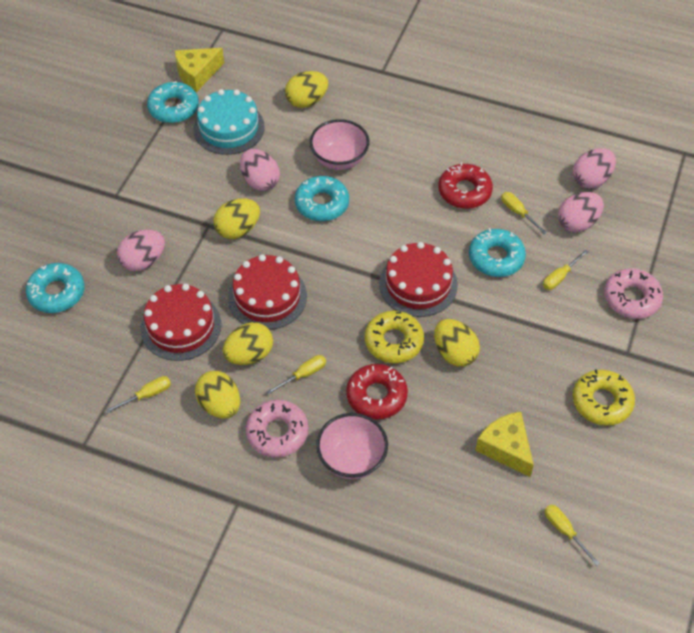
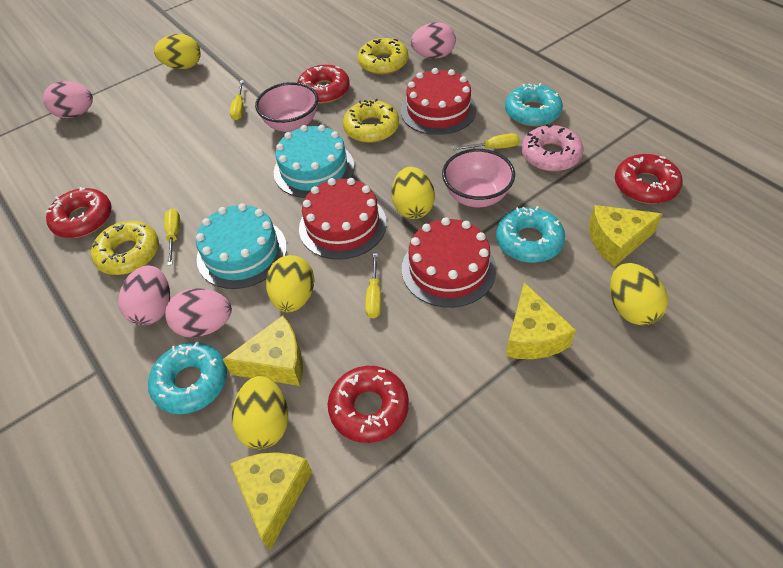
pink donut: [246,400,309,458] [604,268,663,319] = 2 -> [521,124,584,172] = 1
red donut: [346,364,408,420] [438,162,493,209] = 2 -> [46,187,112,238] [297,65,350,104] [328,366,409,443] [615,154,683,204] = 4
turquoise cake: [193,89,265,155] = 1 -> [196,203,287,289] [274,125,354,198] = 2
turquoise donut: [26,263,85,313] [147,81,199,123] [295,176,349,221] [469,228,526,277] = 4 -> [148,341,227,414] [496,206,565,263] [505,83,563,126] = 3
yellow cheese: [175,48,224,92] [475,412,534,477] = 2 -> [223,316,303,386] [230,452,312,550] [506,282,576,359] [589,205,662,267] = 4
yellow donut: [365,311,424,363] [573,369,635,426] = 2 -> [91,221,159,275] [343,99,399,143] [358,38,408,75] = 3
yellow screwdriver: [106,376,171,413] [266,355,326,395] [501,192,547,234] [543,249,589,290] [545,505,599,566] = 5 -> [164,209,180,266] [230,80,244,120] [365,252,381,318] [453,133,520,150] = 4

